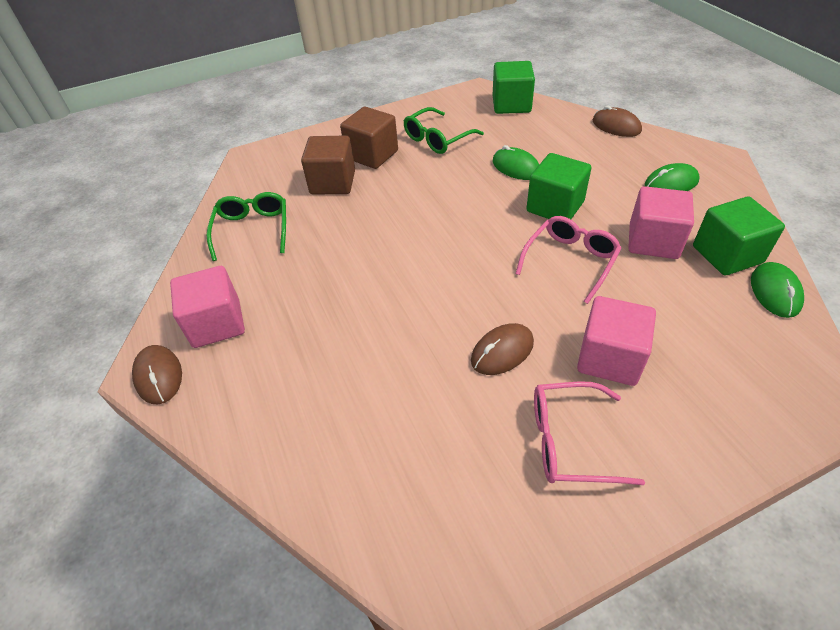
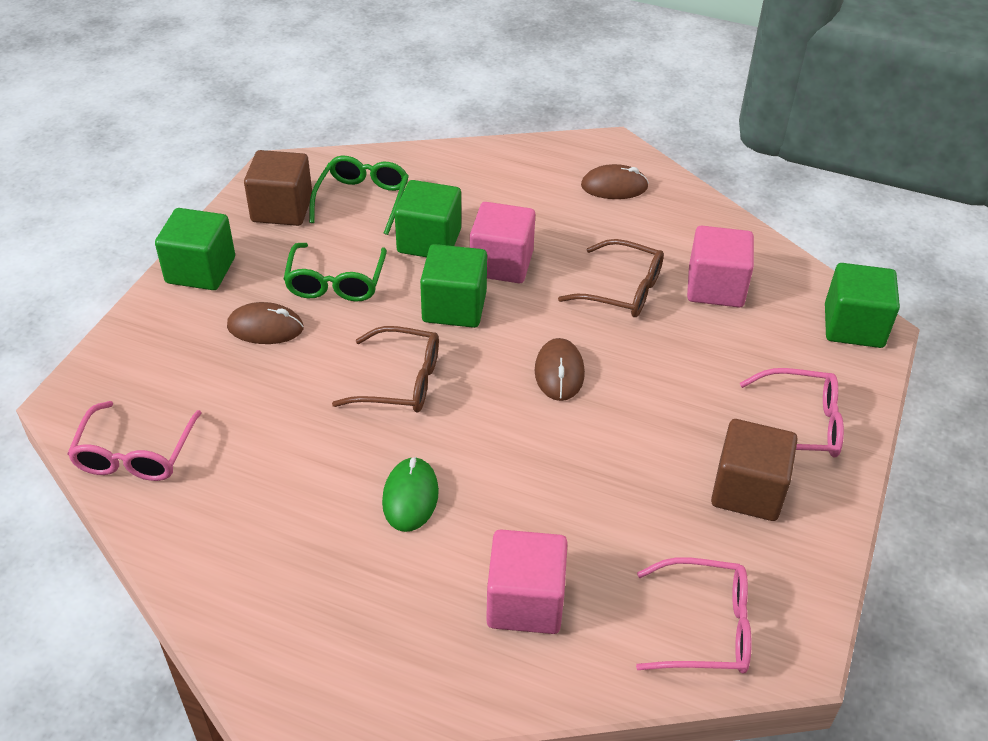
brown glasses: none = 0 -> [332,326,439,413] [558,239,664,317] = 2
green cube: [493,61,535,114] [526,153,591,219] [693,197,785,275] = 3 -> [155,208,235,290] [395,180,461,257] [420,244,487,328] [825,263,900,348] = 4
green mouse: [492,145,539,180] [645,163,700,191] [751,262,804,318] = 3 -> [382,457,439,532] = 1
pink glasses: [515,216,622,304] [534,381,645,485] = 2 -> [67,401,201,481] [636,557,752,674] [740,368,844,458] = 3

